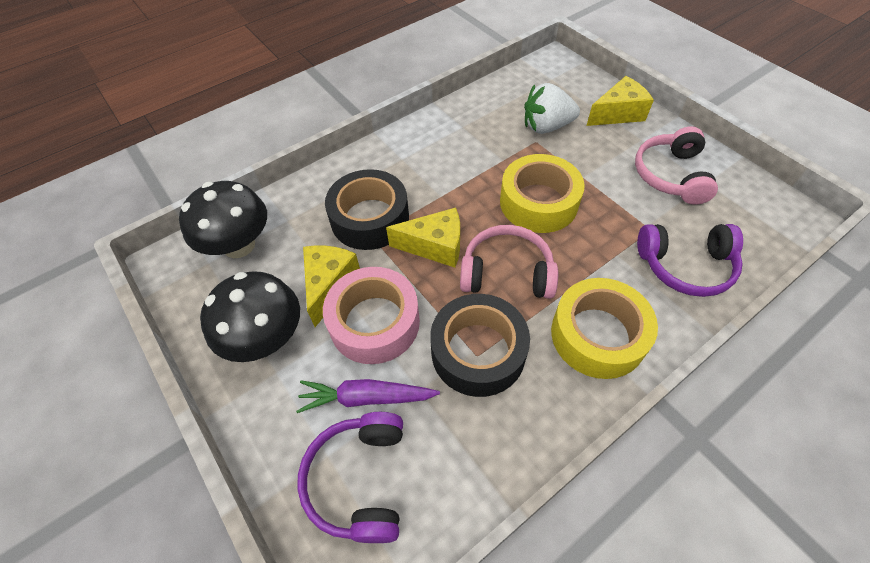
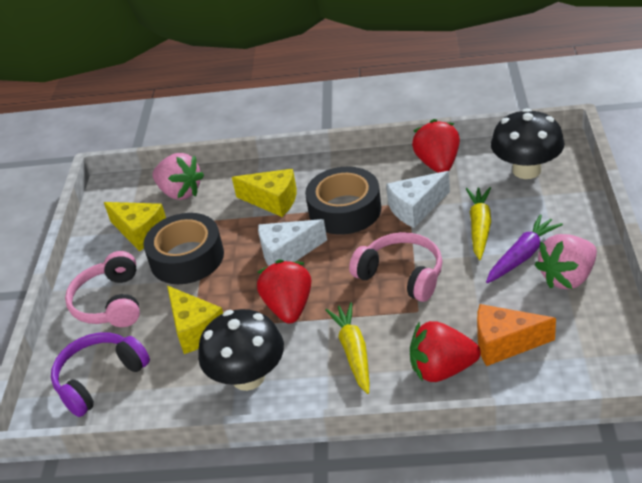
orange cheese: none = 0 -> [477,304,556,366] = 1
pink strawberry: none = 0 -> [152,153,204,200] [535,234,597,289] = 2
pink tape: [323,267,420,364] = 1 -> none = 0
purple headphones: [297,412,403,543] [637,224,743,297] = 2 -> [51,332,150,417] = 1
red strawberry: none = 0 -> [257,260,311,324] [410,321,481,382] [412,119,460,173] = 3
white cheese: none = 0 -> [258,219,327,266] [386,171,450,228] = 2
white strawberry: [524,83,580,134] = 1 -> none = 0
yellow carrot: none = 0 -> [325,302,369,394] [466,187,491,260] = 2
yellow tape: [500,154,585,233] [551,278,658,379] = 2 -> none = 0

